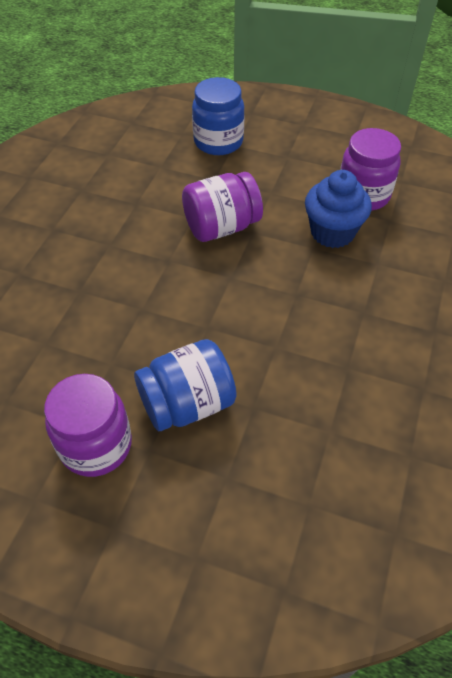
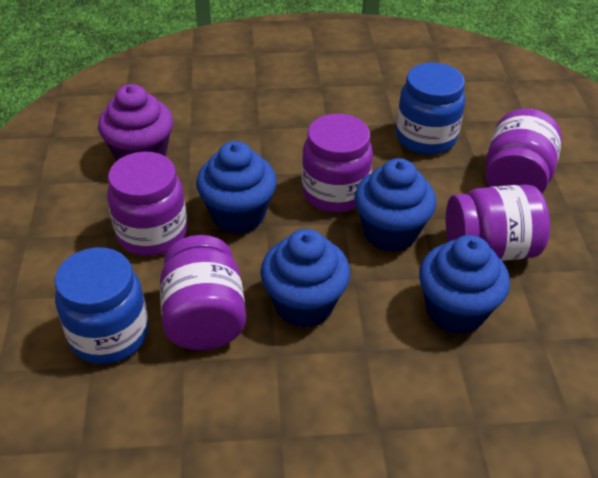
blue cupcake: [305,170,372,248] = 1 -> [196,141,277,234] [261,229,350,328] [355,158,437,252] [419,235,510,334] = 4
purple cupcake: none = 0 -> [98,84,173,161] = 1
purple jar: [44,374,132,477] [182,172,263,242] [340,128,401,211] = 3 -> [107,152,187,256] [160,235,246,350] [302,114,373,213] [446,185,550,261] [486,108,562,193] = 5

